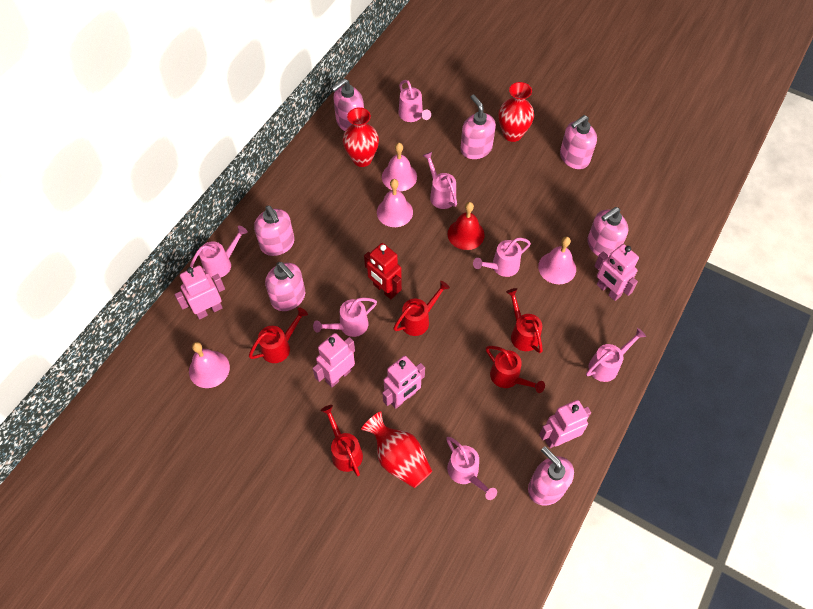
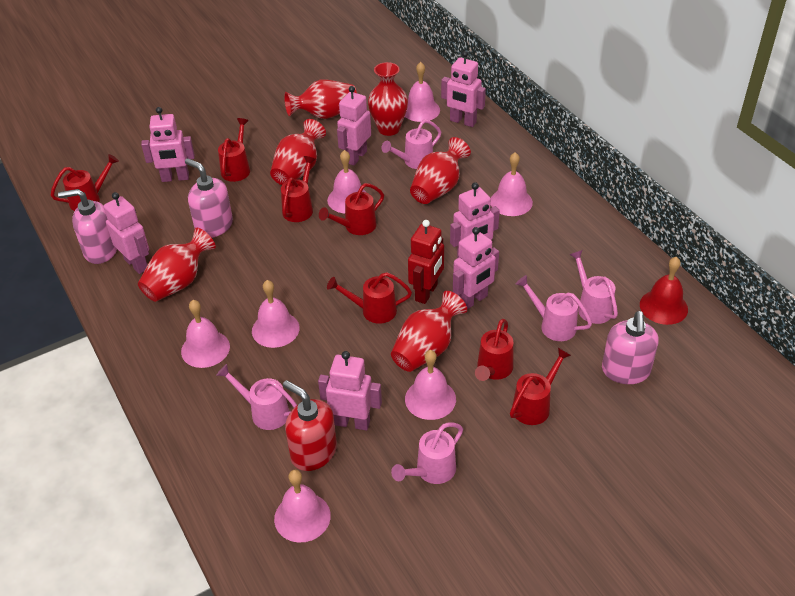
pink bell: [189,342,230,388] [377,179,413,227] [382,143,417,191] [538,237,576,284] = 4 -> [181,300,230,368] [252,280,300,348] [274,469,331,543] [327,150,367,213] [405,62,440,122] [405,350,456,420] [491,152,533,216] = 7
pink robot: [175,265,225,319] [313,333,355,387] [382,356,425,409] [539,400,591,448] [595,244,639,301] = 5 -> [104,192,149,274] [141,107,195,182] [318,351,382,430] [337,86,371,166] [441,51,486,127] [450,182,500,258] [453,227,499,309] = 7
pink soap dispenser: [254,205,295,256] [265,262,305,311] [331,79,364,131] [460,94,496,159] [528,446,574,505] [560,115,597,169] [587,207,628,258] = 7 -> [58,189,117,264] [185,158,233,238] [602,311,659,384] = 3
pink watering can: [190,226,248,278] [313,298,377,337] [398,80,431,122] [422,152,457,209] [446,437,497,500] [473,238,531,277] [586,328,646,382] = 7 -> [216,364,297,430] [382,119,441,169] [391,422,463,484] [516,275,592,341] [569,250,618,324] = 5
red soap dispenser: none = 0 -> [283,380,337,471] = 1
red vase: [343,107,379,167] [361,411,432,488] [498,82,534,142] = 3 -> [138,228,216,302] [270,119,326,185] [284,80,357,119] [368,62,408,136] [391,291,467,372] [410,137,471,204] = 6
red watering can: [249,307,308,363] [321,405,363,476] [393,281,450,336] [486,346,545,393] [506,288,543,353] = 5 -> [51,154,119,211] [218,118,250,182] [281,156,316,222] [319,183,384,235] [327,272,412,324] [475,319,514,381] [510,348,571,425] = 7

